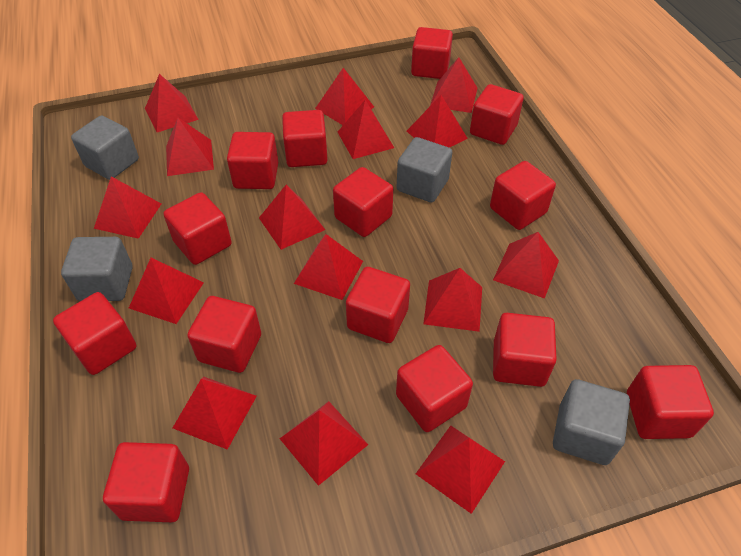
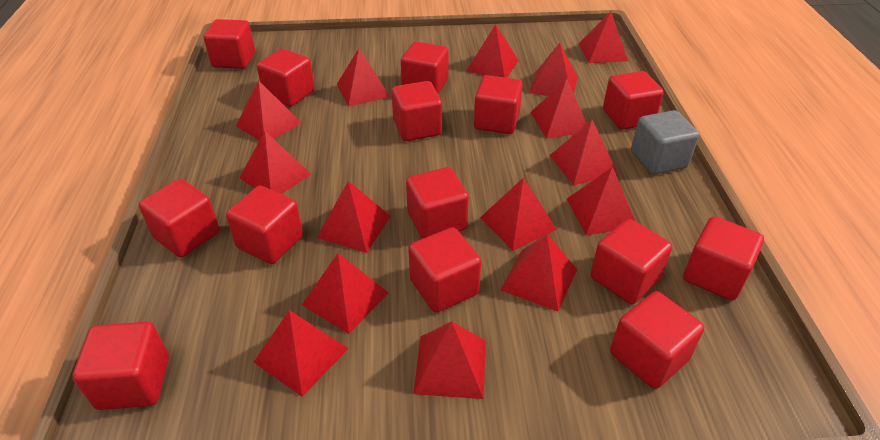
grey cube: [61,237,132,301] [71,116,139,180] [397,137,452,203] [553,379,630,465] = 4 -> [631,110,699,175] = 1

